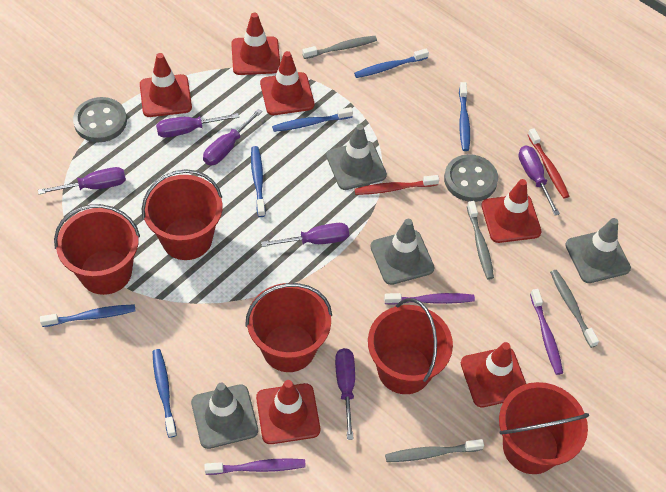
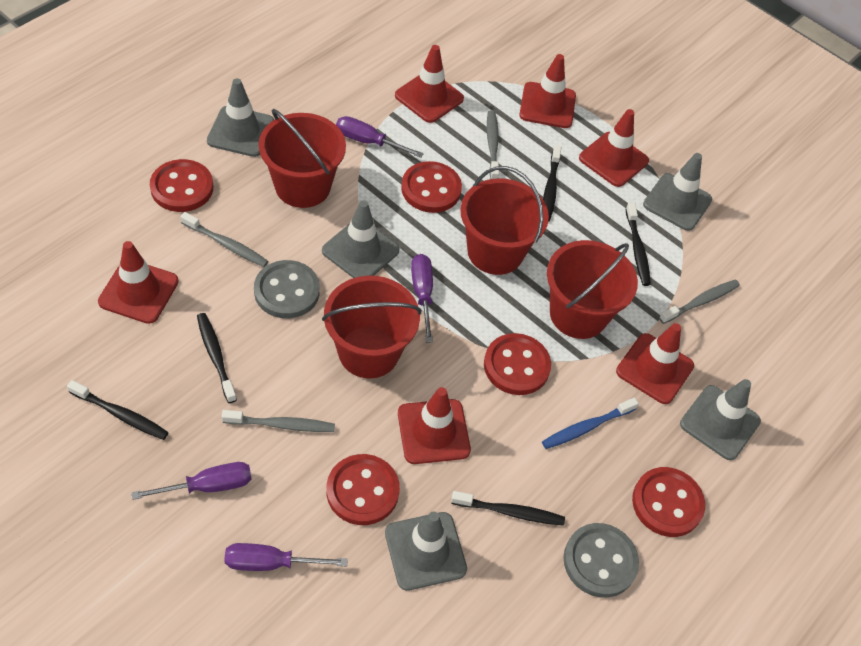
black toothbrush: none = 0 -> [67,380,169,440] [197,313,237,403] [451,491,565,526] [543,145,562,222] [626,203,651,286] = 5
blue toothbrush: [40,304,136,327] [152,349,177,438] [251,146,265,217] [272,107,353,132] [354,48,429,78] [459,82,470,151] = 6 -> [542,398,639,449] = 1
grey traffic cone: [191,383,258,449] [326,124,387,190] [370,219,435,285] [565,218,631,283] = 4 -> [207,78,274,157] [322,200,400,278] [385,511,467,591] [643,153,712,231] [680,379,761,460] = 5
purple screwdriver: [38,167,126,194] [156,113,239,138] [203,109,262,165] [261,223,349,247] [335,348,355,440] [518,145,560,215] = 6 -> [131,462,251,500] [224,543,348,571] [336,116,424,158] [411,254,433,343] = 4
purple toothbrush: [204,458,306,475] [384,293,475,305] [530,289,563,375] = 3 -> none = 0
red bucket: [54,204,140,295] [142,169,222,260] [245,283,332,372] [368,298,453,394] [499,382,589,474] = 5 -> [259,109,346,208] [322,276,421,378] [460,166,549,275] [547,240,638,339] = 4
red button: none = 0 -> [150,159,213,212] [326,454,400,525] [401,161,462,213] [484,333,551,395] [632,467,705,537] = 5
red toothbrush: [355,175,439,195] [528,128,569,199] = 2 -> none = 0

